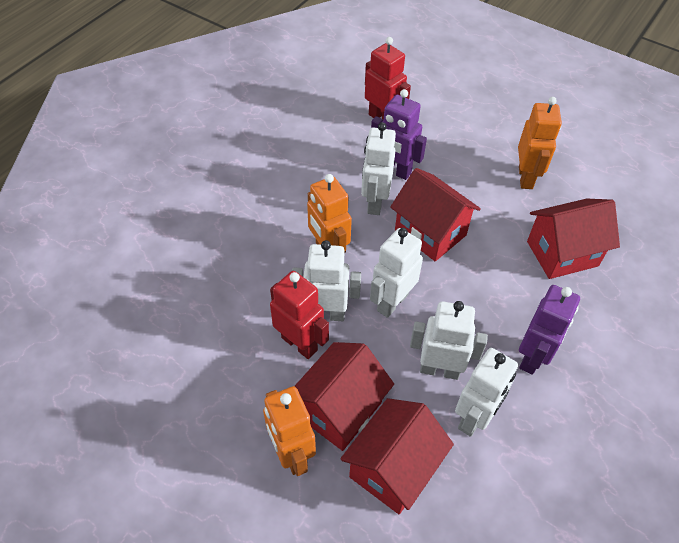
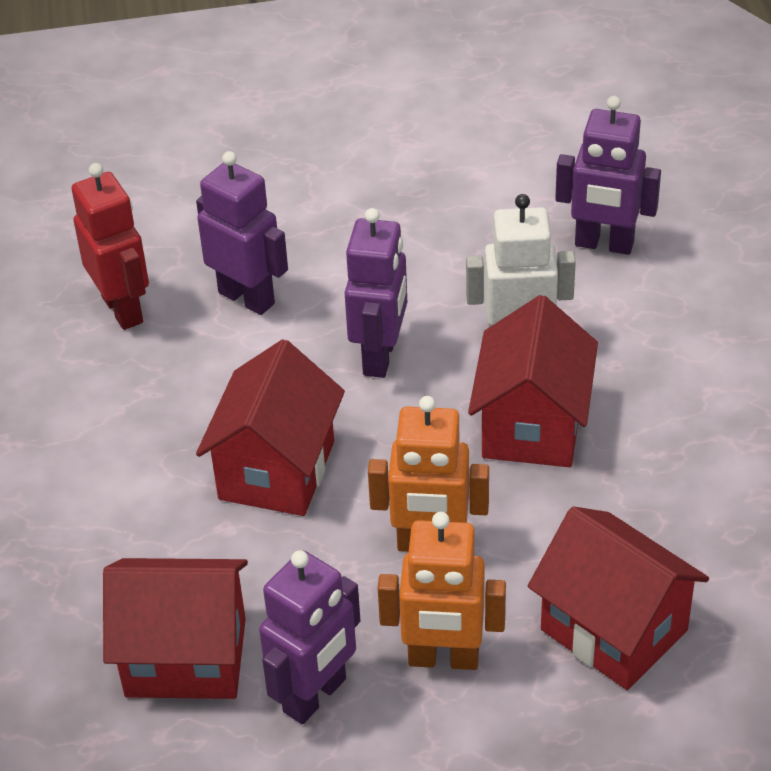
orange robot: [263,386,316,476] [307,174,352,253] [518,97,562,189] = 3 -> [368,396,489,552] [378,512,506,670] = 2
purple robot: [371,89,427,180] [519,285,580,375] = 2 -> [196,151,288,315] [259,550,361,724] [344,208,407,378] [555,96,661,255] = 4
red robot: [270,271,329,359] [365,37,411,120] = 2 -> [72,163,149,330] = 1
white robot: [292,240,361,321] [361,122,396,215] [370,228,423,318] [410,301,488,380] [455,348,518,437] = 5 -> [466,194,576,327] = 1

